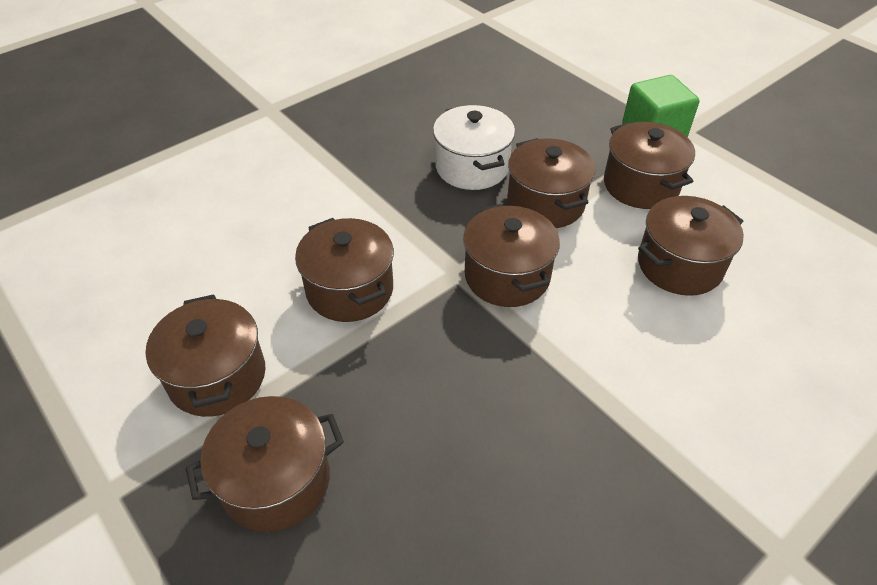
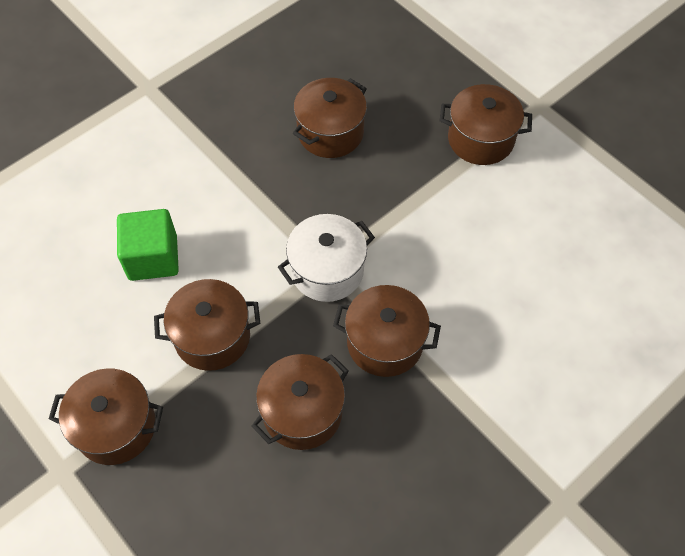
brown pot: [146,294,265,417] [186,396,344,532] [295,218,394,322] [463,204,560,307] [507,138,596,228] [604,122,695,209] [638,196,744,296] = 7 -> [49,369,163,465] [154,279,261,371] [251,354,349,450] [293,78,367,158] [333,285,441,377] [440,84,532,165] = 6

